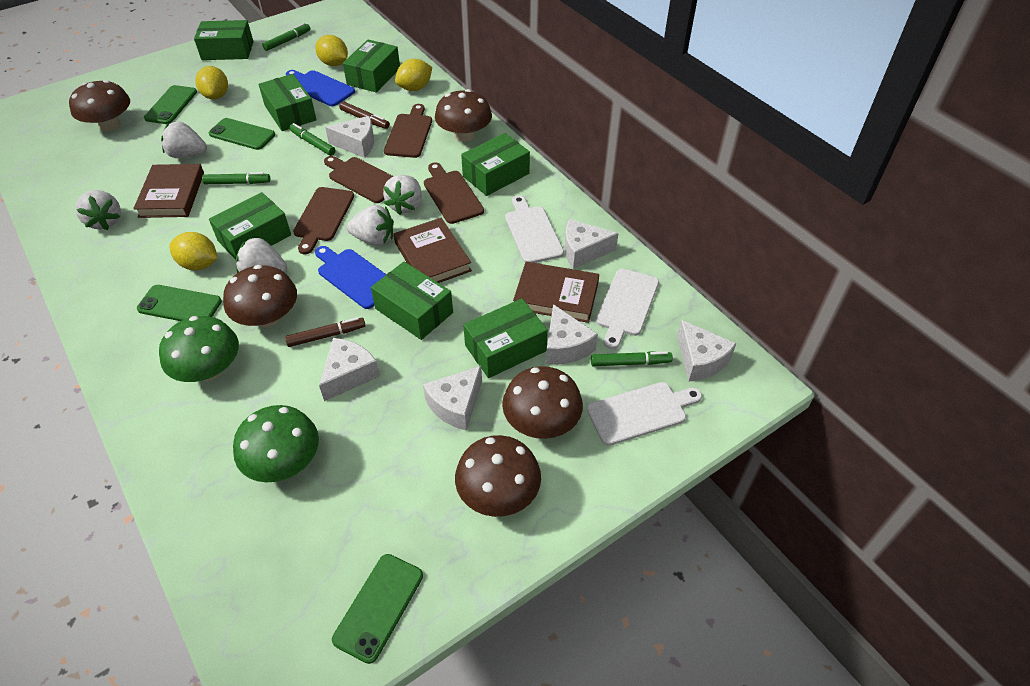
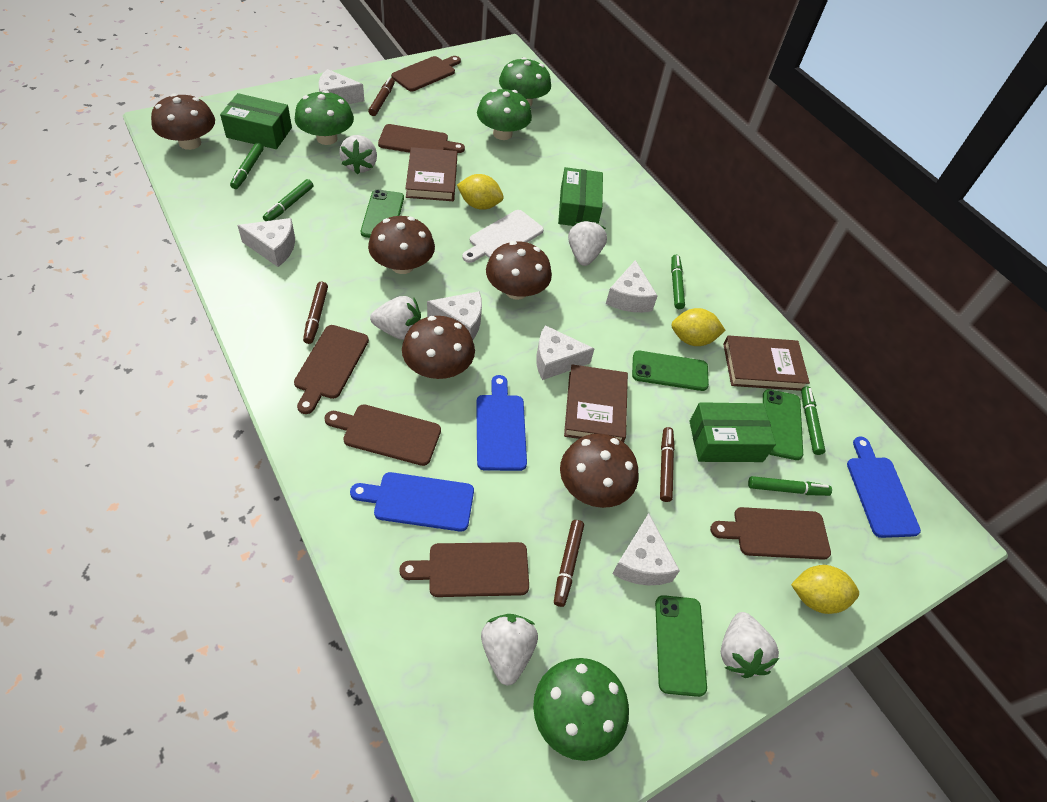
blue cutting board: [286,70,355,106] [315,246,386,309] = 2 -> [350,472,474,532] [476,375,527,471] [847,437,921,538] = 3
brown cutting board: [293,187,354,254] [324,156,394,203] [384,104,432,158] [424,162,484,224] = 4 -> [294,325,369,414] [324,404,441,466] [378,124,465,153] [391,56,461,91] [399,542,529,597] [710,507,831,560] = 6
brown marker: [285,317,366,347] [339,101,390,129] = 2 -> [303,282,328,344] [368,77,395,116] [554,520,584,607] [660,427,675,502] = 4
green box: [194,20,253,60] [209,192,291,260] [259,74,317,131] [343,39,400,93] [371,262,453,340] [461,133,530,196] [463,299,548,378] = 7 -> [220,93,292,149] [558,167,603,226] [689,402,776,462] = 3
green marker: [202,172,270,184] [262,23,311,51] [289,123,336,156] [591,351,673,366] = 4 -> [230,143,264,189] [263,179,313,221] [671,255,685,309] [748,476,832,496] [801,386,826,455] = 5
green mushroom: [159,316,239,382] [233,405,319,482] = 2 -> [295,90,354,145] [477,89,532,140] [499,57,551,106] [533,658,629,761] = 4
white cutting board: [505,195,564,263] [587,382,702,446] [596,269,659,349] = 3 -> [462,210,544,263] = 1
yellow lemon: [169,232,218,270] [195,66,228,100] [315,35,348,66] [395,59,432,91] = 4 -> [457,174,504,210] [671,308,726,346] [791,565,859,614] = 3

